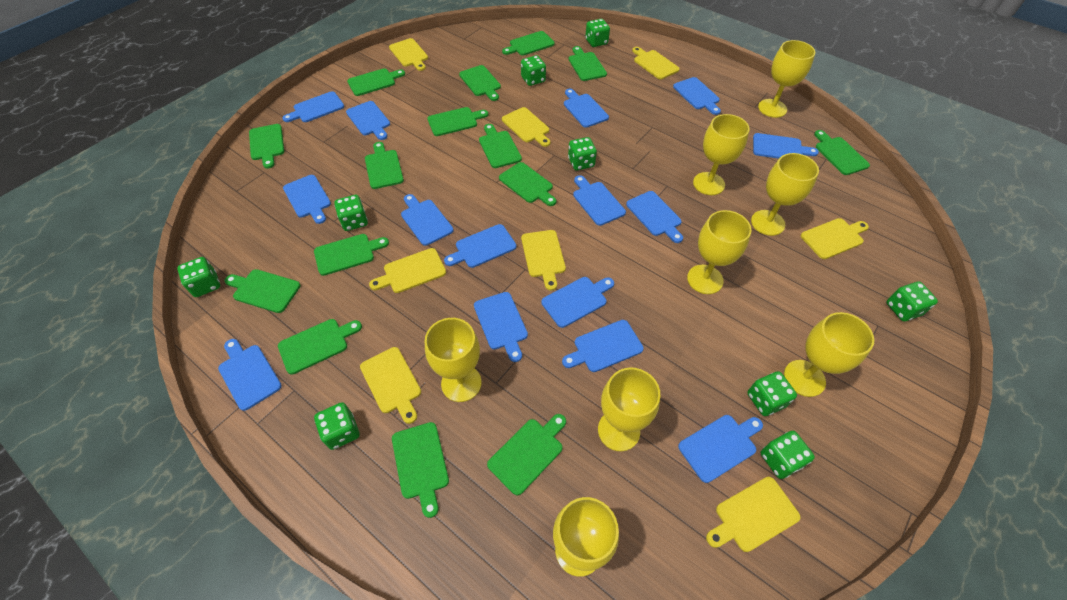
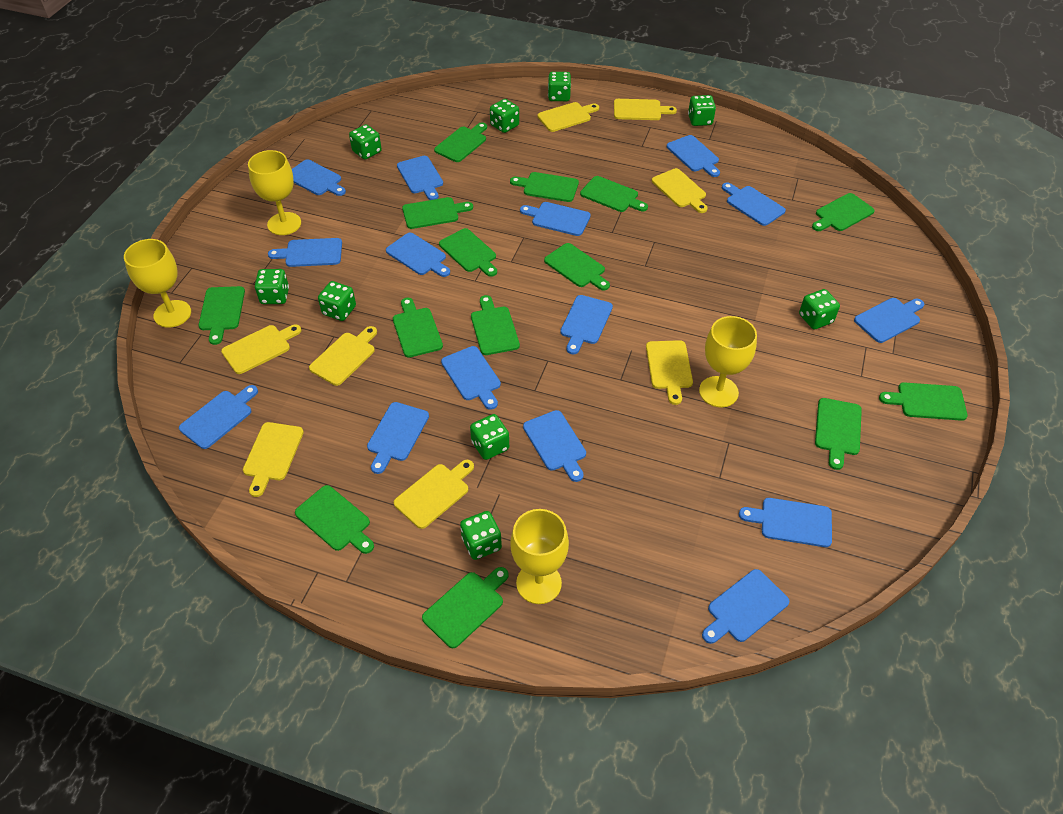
green cutting board: [225,269,301,313] [249,124,284,168] [278,319,362,375] [314,234,389,276] [347,68,405,96] [365,142,404,189] [392,422,449,518] [427,107,488,136] [459,65,501,101] [479,124,522,168] [487,414,566,496] [499,162,556,206] [502,31,555,56] [569,46,607,81] [814,130,870,175] = 15 -> [198,286,245,345] [295,485,374,554] [393,298,443,358] [402,197,473,229] [422,567,509,648] [434,122,487,162] [439,228,497,277] [471,295,520,355] [510,172,579,202] [544,243,610,291] [580,176,648,212] [812,193,875,231] [815,398,862,470] [879,382,968,421] = 14
yellow goblet: [425,318,482,402] [553,497,619,577] [598,367,660,451] [687,210,752,294] [693,114,750,195] [751,153,819,236] [758,40,815,118] [784,312,874,397] = 8 -> [124,239,191,328] [248,150,301,235] [510,509,569,604] [699,316,757,408] = 4

